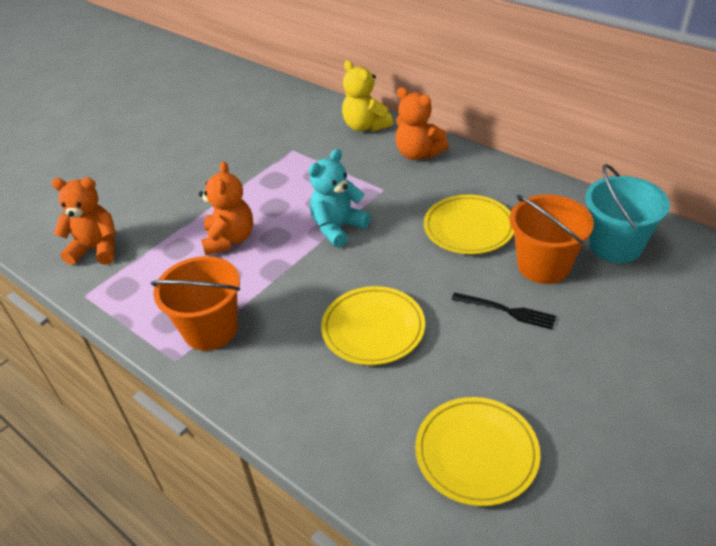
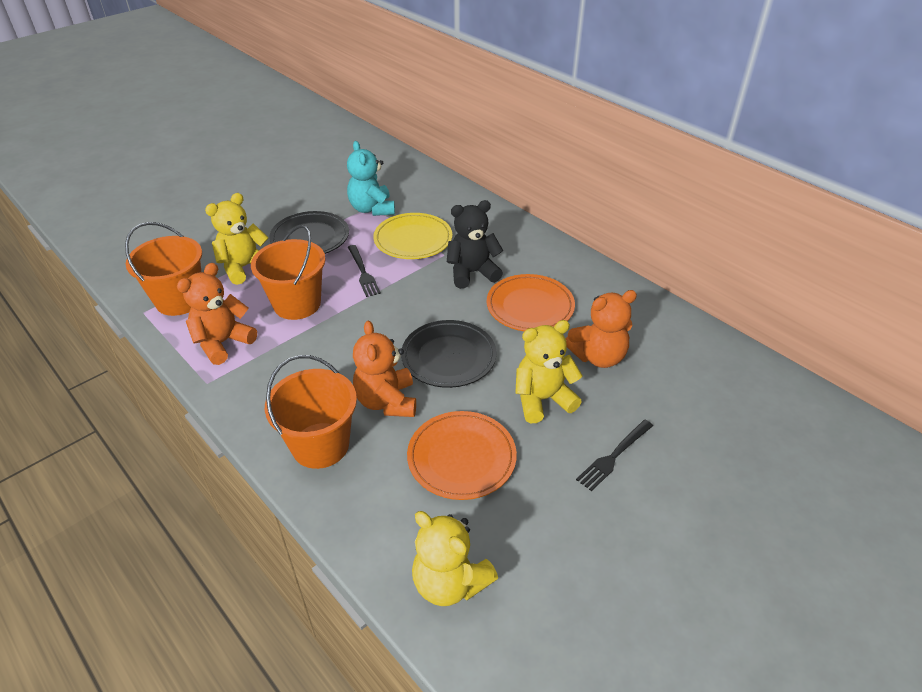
black fork: [451,292,556,330] = 1 -> [348,245,381,297] [576,420,653,491] = 2
black plate: none = 0 -> [269,211,349,254] [401,320,496,388] = 2
black teddy bear: none = 0 -> [447,200,503,289] = 1
orange bucket: [151,256,240,351] [510,194,594,284] = 2 -> [125,222,202,316] [251,225,326,320] [265,355,357,469] = 3
orange plate: none = 0 -> [407,411,517,500] [487,274,575,332] = 2
turquoise bucket: [586,164,670,263] = 1 -> none = 0
yellow plate: [321,286,425,365] [415,397,540,506] [424,195,514,254] = 3 -> [373,213,452,259] = 1
yellow teddy bear: [342,60,393,132] = 1 -> [205,193,269,285] [412,511,498,606] [515,320,583,423] = 3

